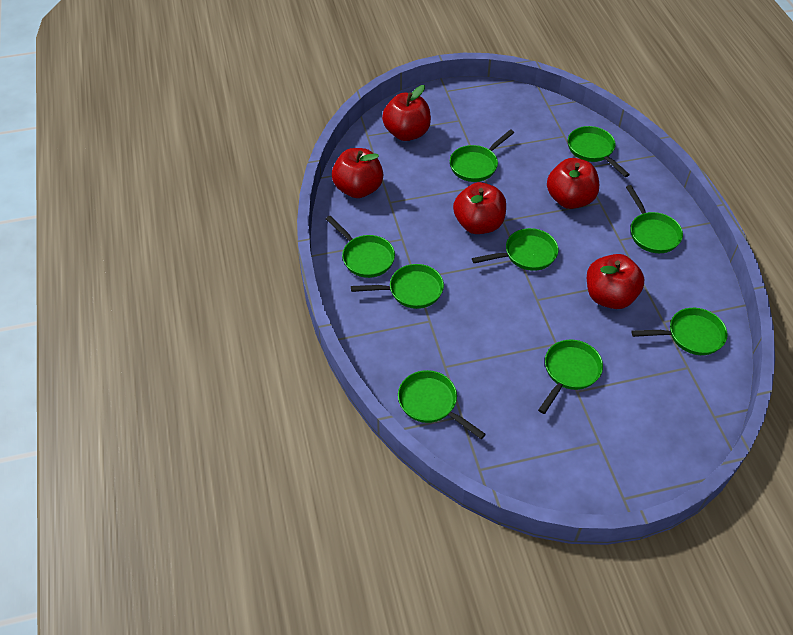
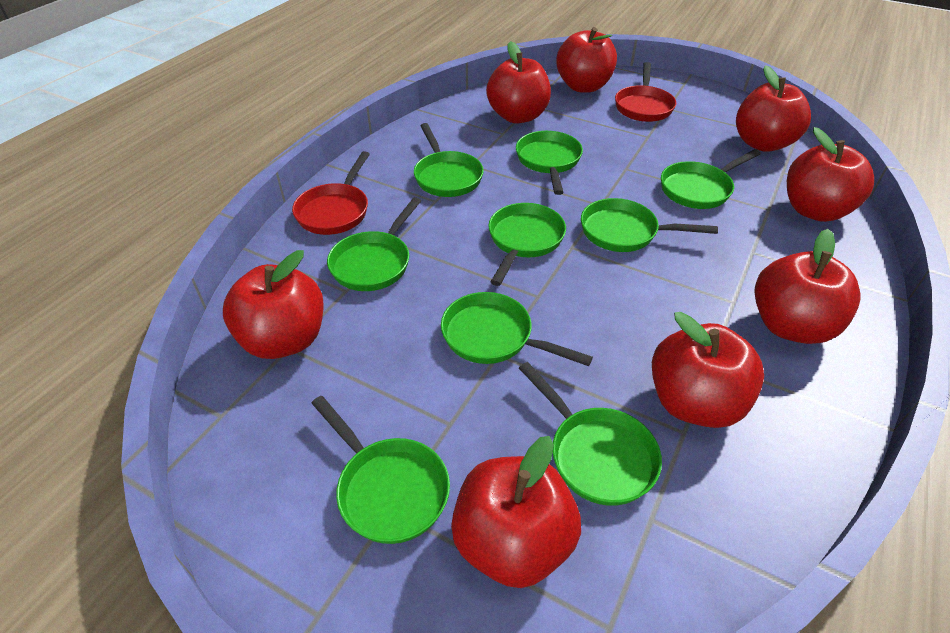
red apple: [332,148,383,198] [382,85,431,141] [453,182,506,234] [547,158,599,209] [587,254,644,309] = 5 -> [223,250,324,359] [451,436,581,588] [486,41,551,124] [556,27,617,93] [652,312,764,428] [736,65,811,152] [754,229,860,344] [787,127,874,222] = 8
red pan: none = 0 -> [292,151,370,235] [615,62,676,122] = 2

